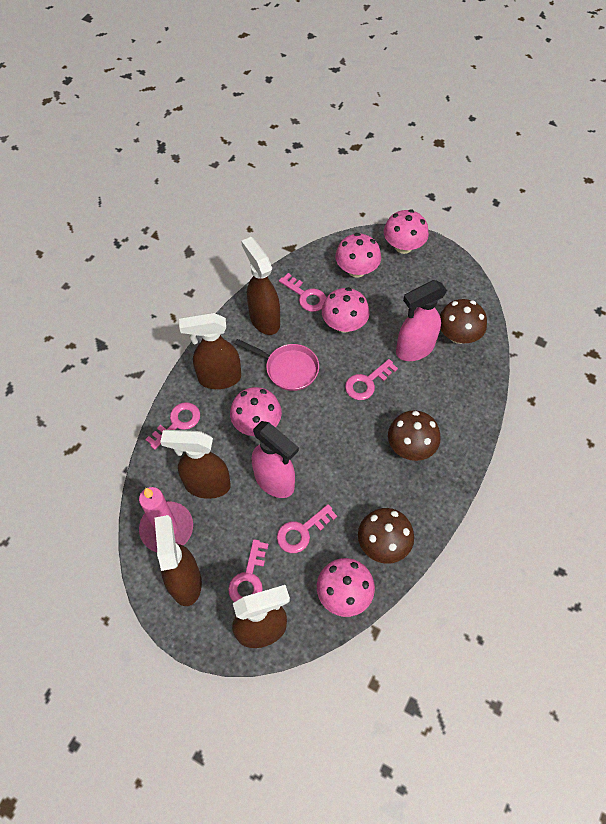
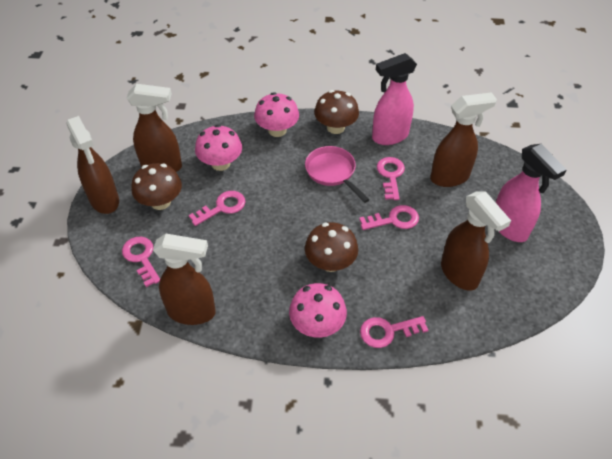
pink candle: [139,487,193,552] = 1 -> none = 0
pink mushroom: [230,387,282,436] [317,558,375,617] [322,287,370,332] [335,233,381,278] [384,209,429,254] = 5 -> [195,125,242,171] [254,92,299,137] [289,283,347,338] = 3

